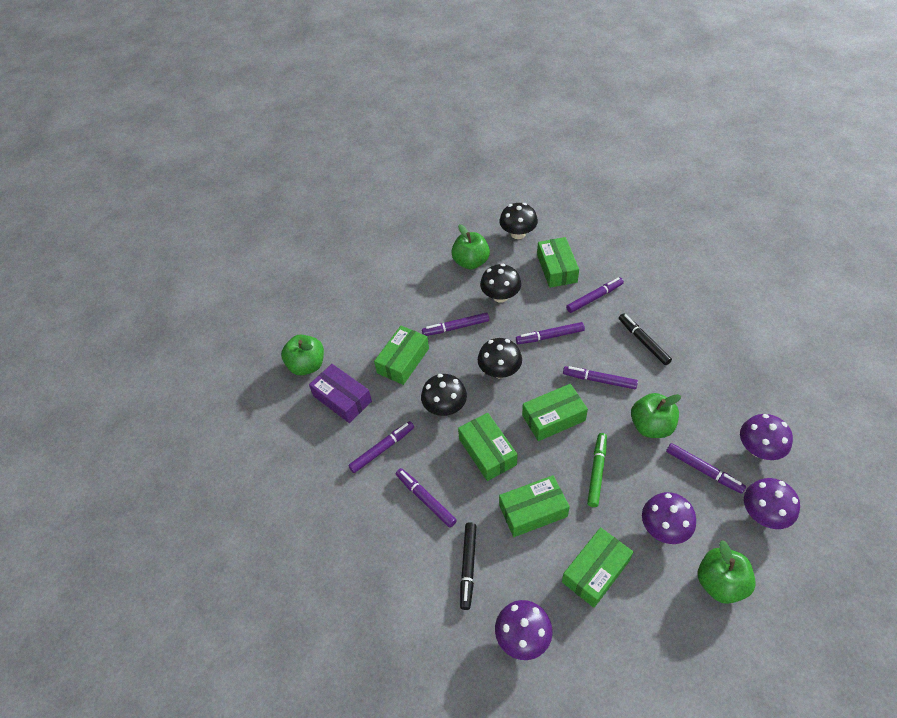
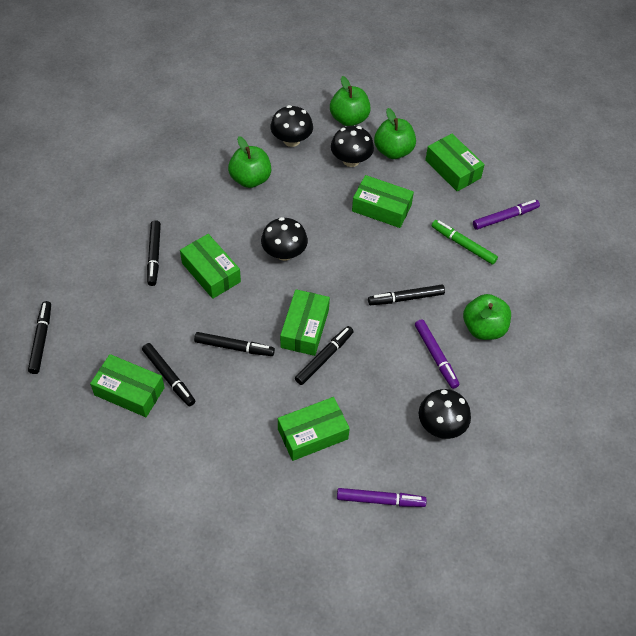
black marker: [460,522,476,610] [619,313,672,365] = 2 -> [28,301,51,374] [142,343,195,406] [147,220,161,286] [194,332,275,356] [295,326,354,385] [368,285,445,305] = 6
purple box: [309,364,372,423] = 1 -> none = 0
purple marker: [348,421,414,473] [396,468,457,528] [422,313,489,336] [516,322,585,344] [563,366,638,389] [566,277,624,313] [666,443,746,494] = 7 -> [337,488,427,507] [415,319,459,389] [473,200,540,230] = 3
purple mushroom: [495,600,552,660] [642,492,696,544] [740,414,793,460] [744,478,800,529] = 4 -> none = 0

